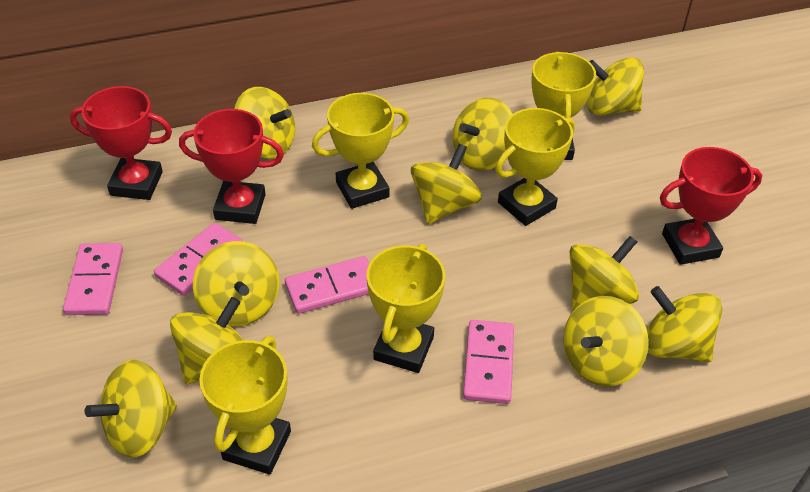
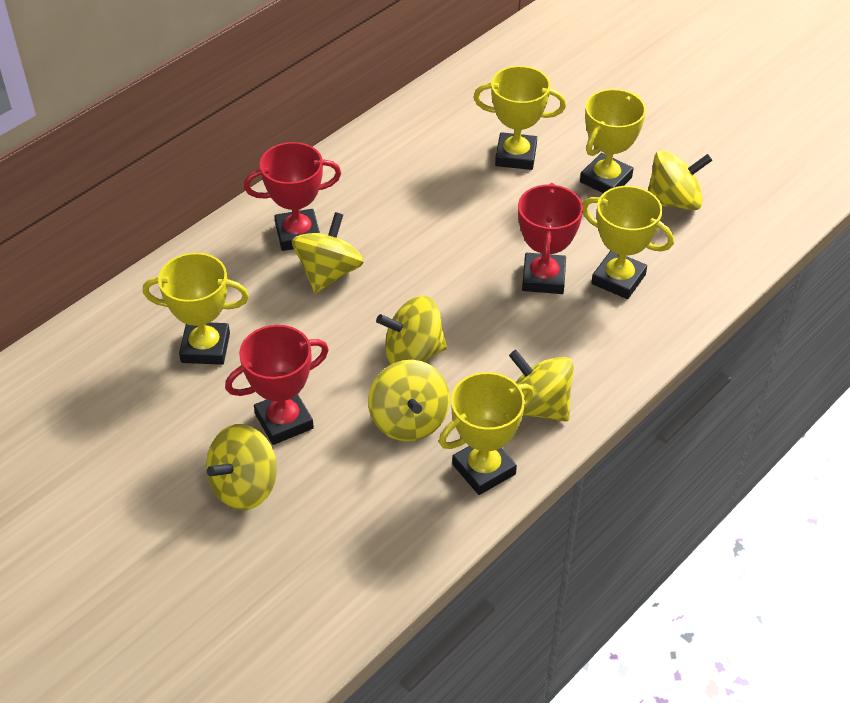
pink domino: [63,243,123,315] [154,223,243,296] [285,256,369,314] [463,320,514,404] = 4 -> none = 0
yellow spinning top: [85,360,177,457] [170,297,243,384] [193,241,279,326] [234,87,295,159] [411,144,482,224] [452,98,513,171] [563,296,649,386] [570,236,639,311] [587,58,644,116] [647,286,723,363] = 10 -> [206,424,277,510] [292,212,364,293] [368,360,450,441] [376,296,447,364] [509,350,574,422] [648,150,712,210] = 6

